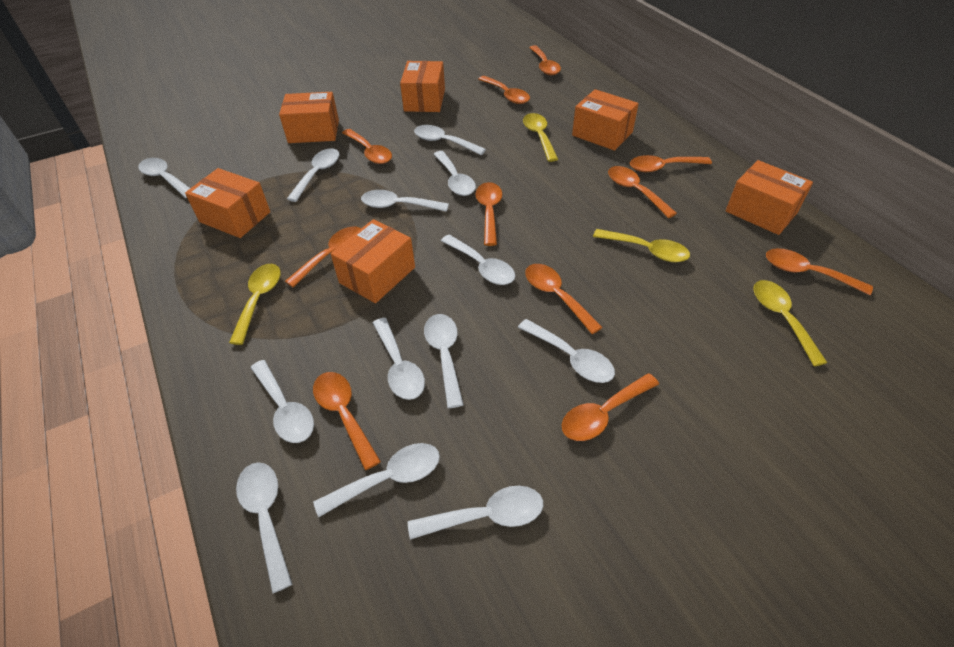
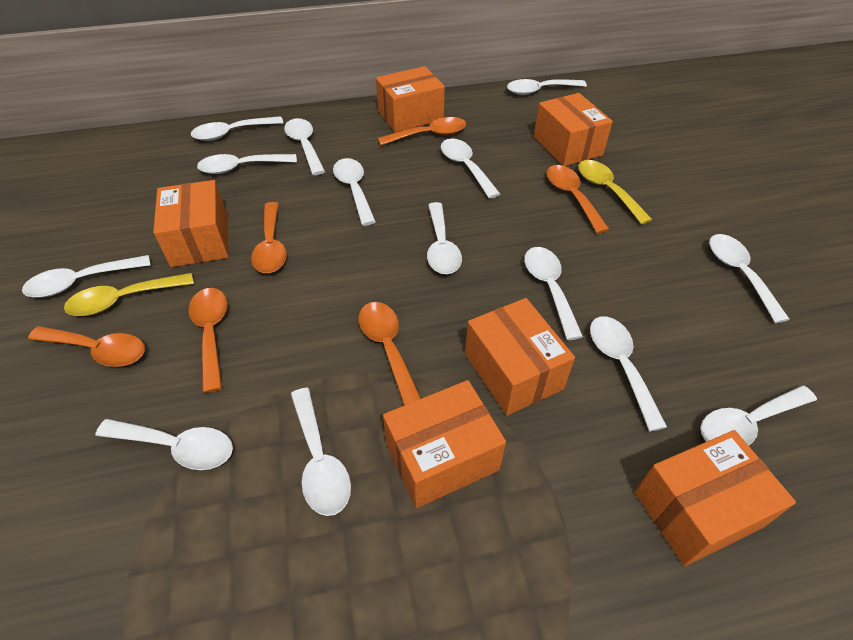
orange spoon: [285,226,361,287] [313,372,381,470] [342,129,392,164] [476,182,502,246] [478,76,530,104] [525,264,603,334] [529,45,561,75] [562,373,659,441] [608,166,677,218] [630,155,712,172] [766,248,873,295] = 11 -> [28,326,145,367] [188,288,227,393] [251,202,287,273] [358,302,421,405] [378,117,466,146] [547,165,610,234] = 6
white spoon: [138,158,190,198] [236,462,292,593] [250,360,314,443] [287,148,339,202] [313,443,440,517] [361,190,449,212] [373,318,425,400] [408,486,543,540] [414,125,486,155] [424,314,464,408] [434,151,476,196] [441,235,515,285] [518,319,615,383] = 13 -> [22,255,151,298] [96,419,233,470] [191,116,283,141] [197,154,297,174] [284,118,325,175] [291,388,351,516] [333,158,376,226] [427,202,462,274] [441,138,500,199] [507,79,587,95] [524,247,583,340] [590,316,667,431] [700,385,817,446] [709,234,790,323] = 14
yellow spoon: [229,264,281,345] [523,113,558,162] [593,229,690,262] [753,280,827,366] = 4 -> [64,273,194,316] [578,160,652,224] = 2

